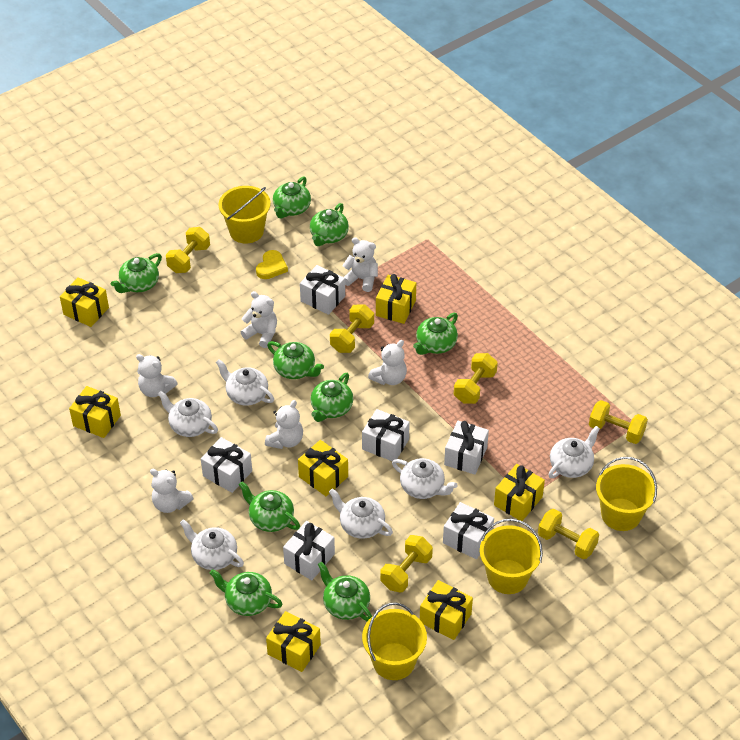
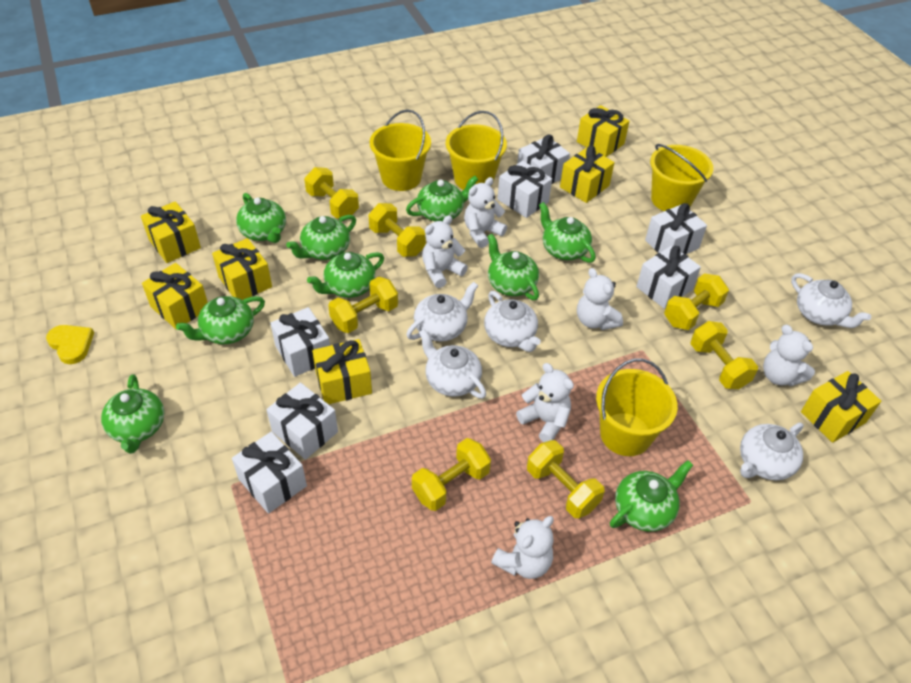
white gift: [201,437,252,493] [283,521,335,580] [300,265,345,315] [362,409,410,462] [443,502,494,559] [444,421,489,475] = 6 -> [232,432,307,514] [266,383,338,460] [270,307,330,377] [497,161,552,218] [517,134,570,184] [636,245,701,309] [645,203,707,254] = 7
white teapot: [158,391,218,437] [180,519,244,570] [216,359,274,406] [329,488,393,539] [392,458,458,499] [548,426,600,478] = 6 -> [406,282,478,341] [419,329,486,399] [484,291,541,352] [740,423,804,480] [791,273,871,328] = 5
yellow dumbbell: [166,227,210,273] [330,304,374,353] [380,535,433,592] [454,353,498,404] [538,509,599,559] [589,400,648,444] = 6 -> [304,167,359,218] [328,277,398,333] [369,203,426,257] [412,438,491,511] [527,440,605,518] [664,274,729,330] [690,321,758,389] = 7

